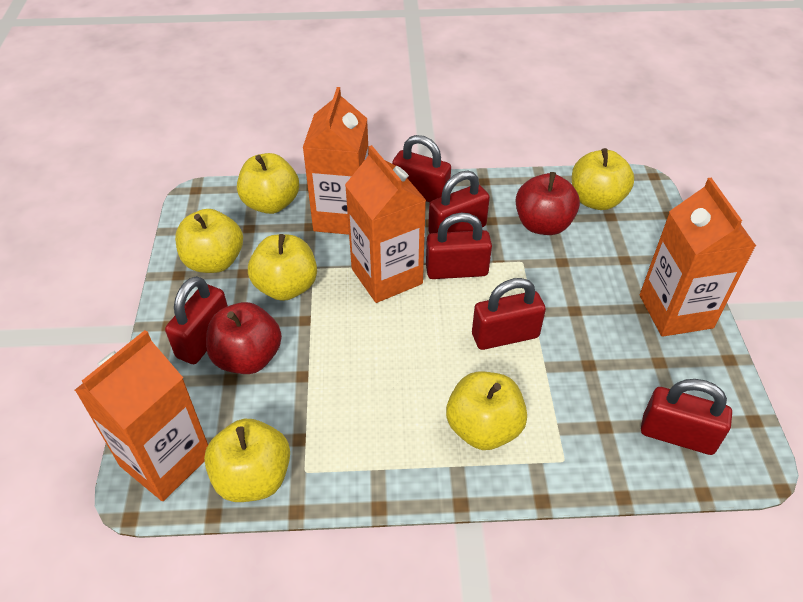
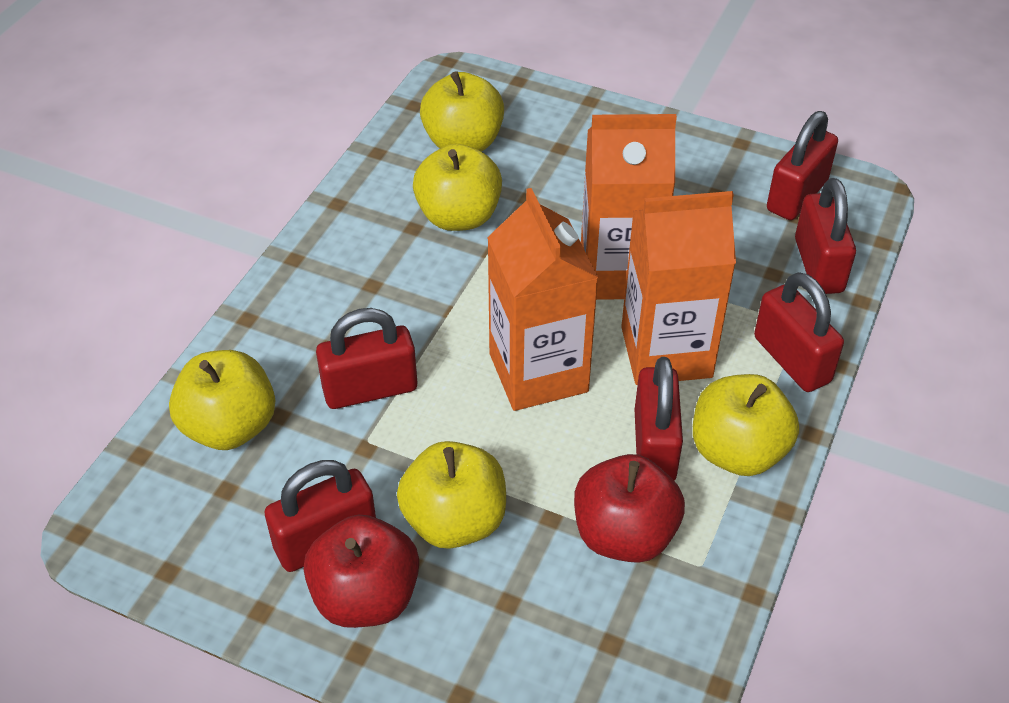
orange carton: [75,330,208,501] [302,87,369,235] [345,145,426,303] [640,178,756,337] = 4 -> [487,188,599,411] [581,114,677,300] [621,191,736,385] = 3
yellow apple: [175,209,243,273] [204,419,290,502] [237,153,299,214] [248,234,317,301] [446,372,527,450] [572,148,634,210] = 6 -> [169,350,275,450] [397,441,506,549] [413,144,502,231] [420,71,504,151] [693,374,799,476] = 5

